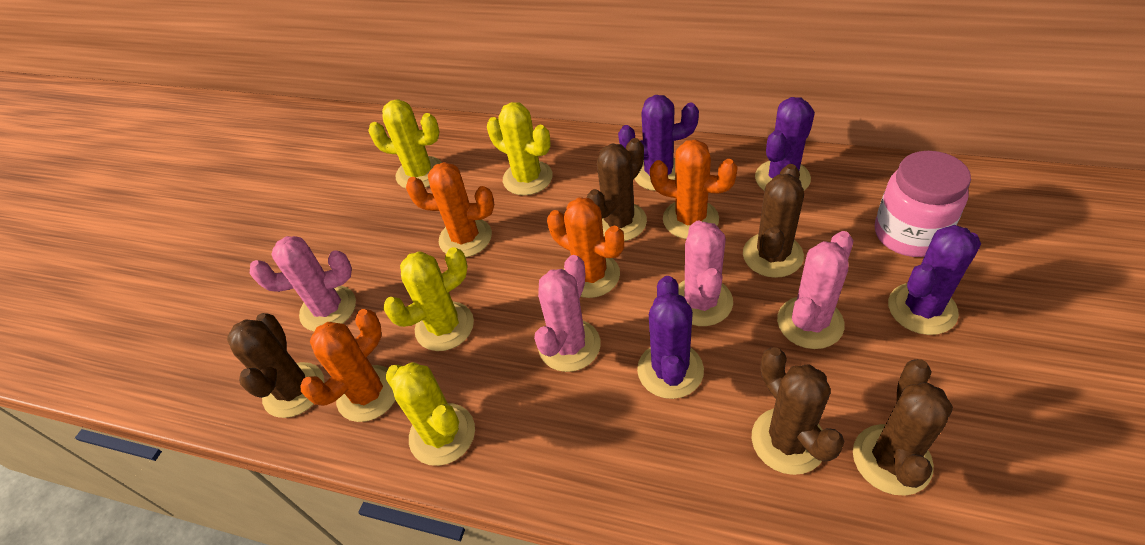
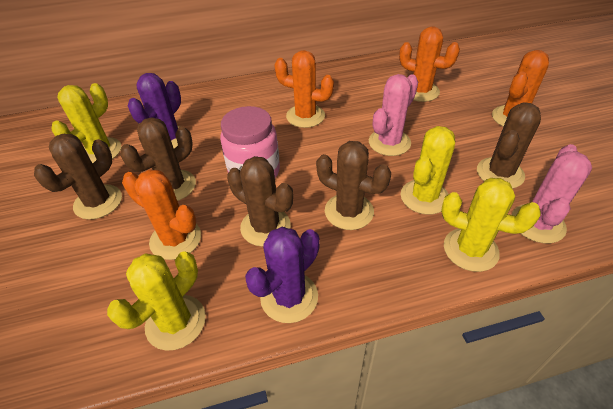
pink cactus: [250,236,356,332] [534,255,601,372] [678,221,733,326] [777,231,853,349] = 4 -> [369,74,418,156] [512,144,592,243] = 2
purple cactus: [618,95,699,191] [637,276,704,399] [755,97,815,190] [888,225,981,335] = 4 -> [128,73,181,148] [245,227,320,323] = 2

